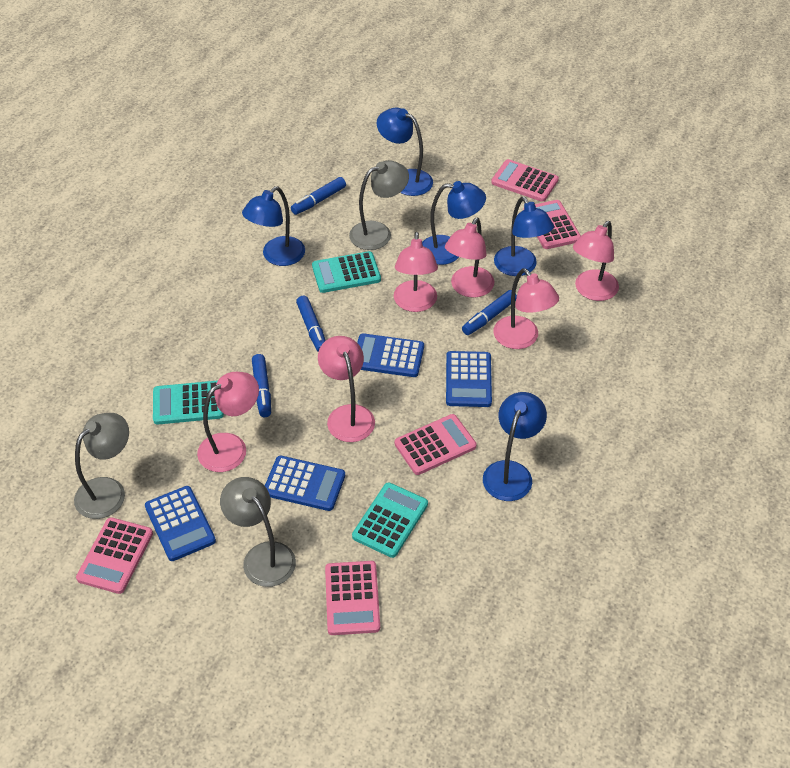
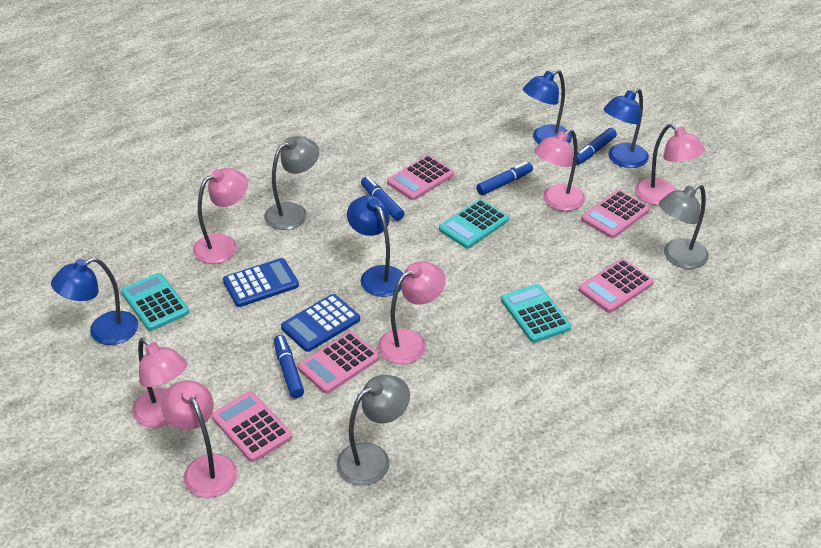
blue calculator: [145,486,216,561] [265,456,345,511] [357,333,424,377] [446,351,492,407] = 4 -> [223,258,299,307] [281,294,360,352] = 2
blue lamp: [242,186,305,266] [377,108,433,196] [422,181,486,265] [483,392,547,501] [494,197,554,276] = 5 -> [51,257,138,345] [347,195,403,297] [523,69,572,144] [603,88,649,168] = 4

